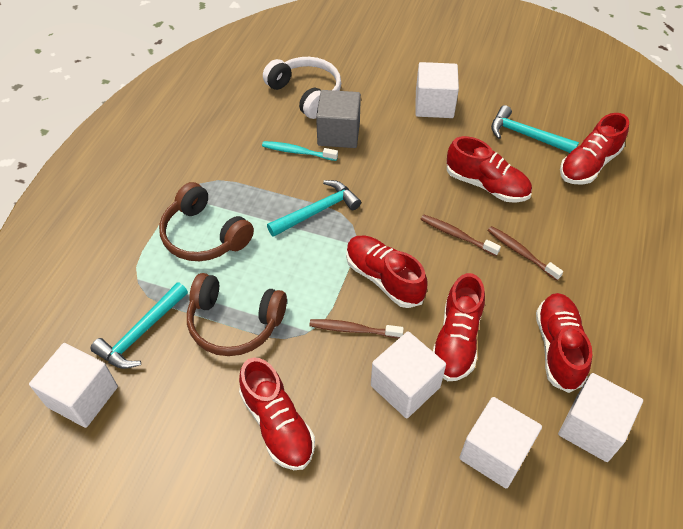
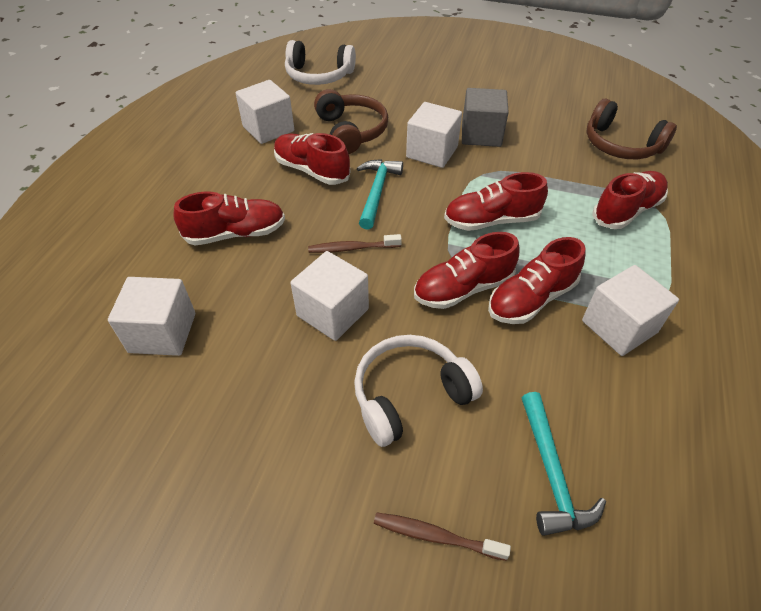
brown toothbrush: [309,319,404,338] [420,215,501,256] [487,226,563,281] = 3 -> [308,234,402,253] [374,513,511,561] = 2
turquoise hammer: [90,282,188,369] [267,180,361,237] [491,105,579,153] = 3 -> [357,159,403,230] [522,392,606,536] = 2
turquoise toothbrush: [262,141,338,161] = 1 -> none = 0
white headphones: [263,57,341,119] = 1 -> [285,40,356,85] [354,335,483,447] = 2

